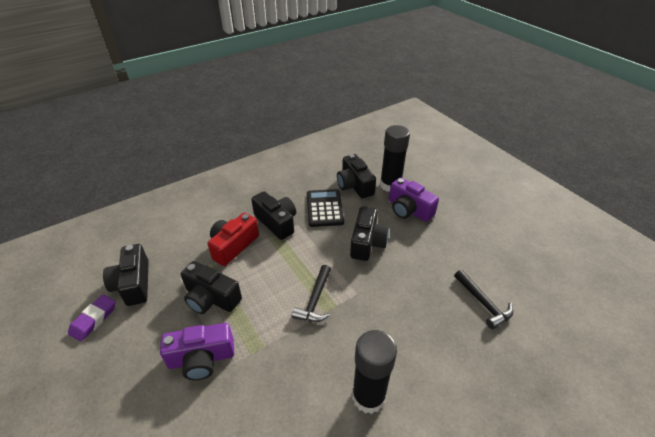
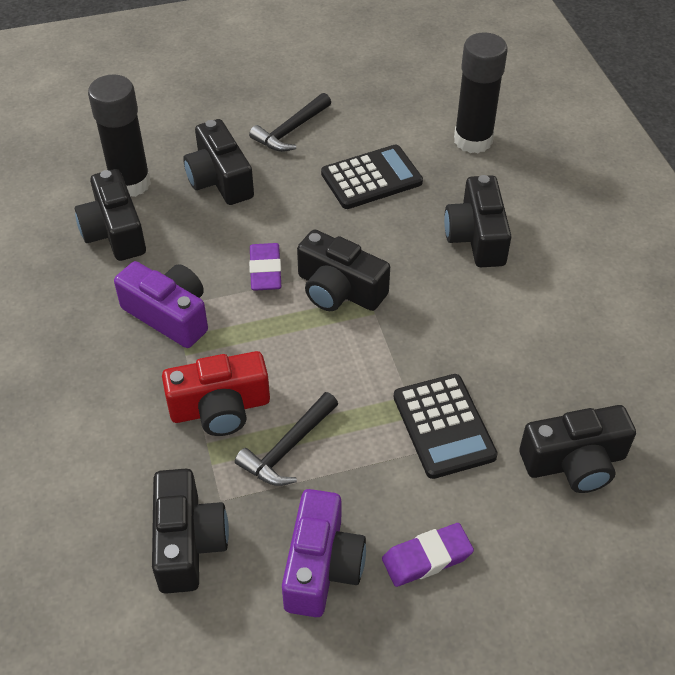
black calculator: [307,189,344,227] = 1 -> [321,144,423,209] [394,374,498,479] = 2
black camera: [103,244,149,306] [181,261,242,314] [251,191,296,240] [337,154,376,198] [350,206,389,261] = 5 -> [75,169,146,261] [152,469,229,594] [183,119,254,205] [297,229,390,311] [444,175,511,267] [519,405,636,493] = 6
purple eraser: [68,295,116,342] = 1 -> [249,243,282,291] [382,523,474,587] = 2

